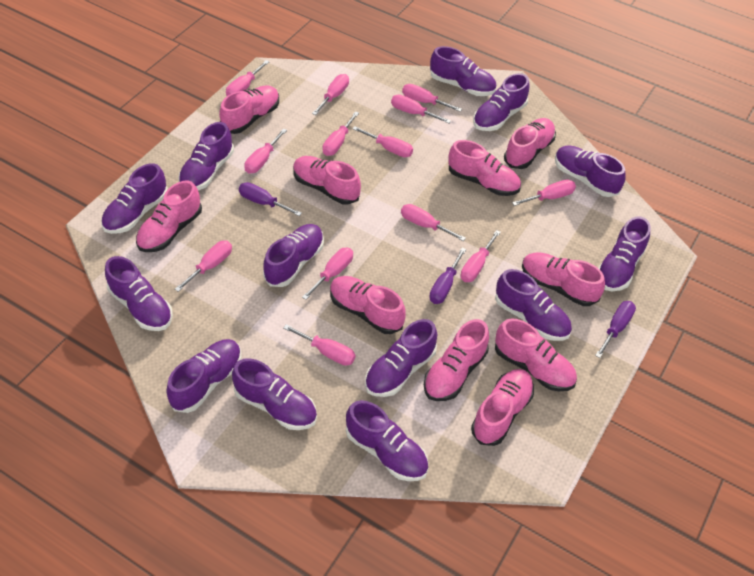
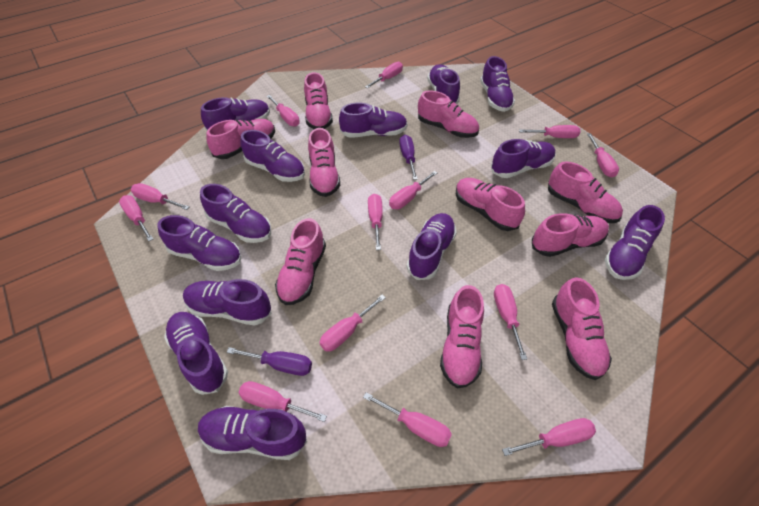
purple screwdriver: [239,182,302,216] [429,248,466,304] [595,301,636,358] = 3 -> [227,347,312,376] [399,135,418,180] = 2

